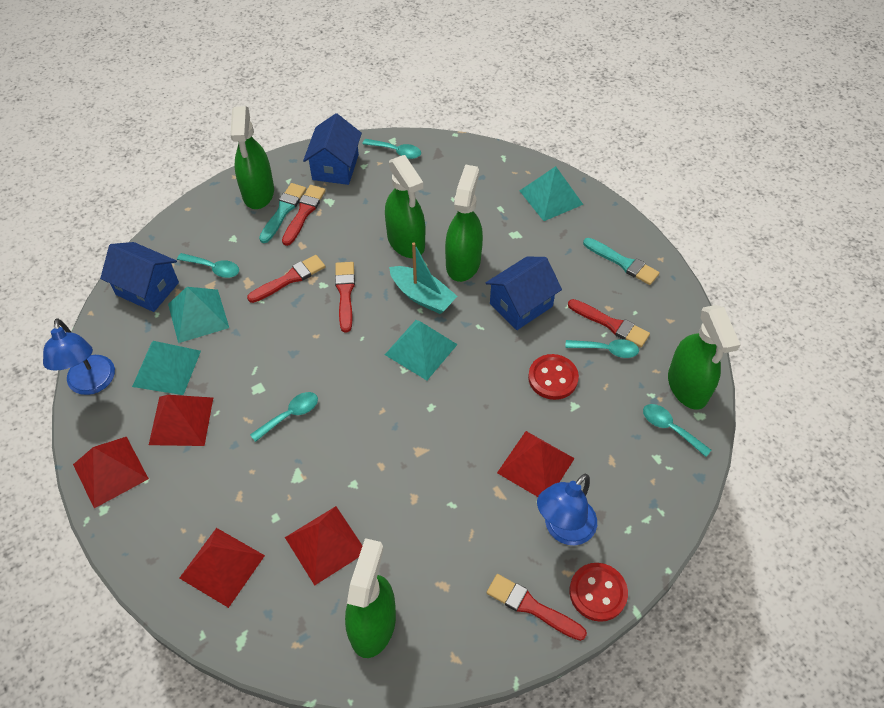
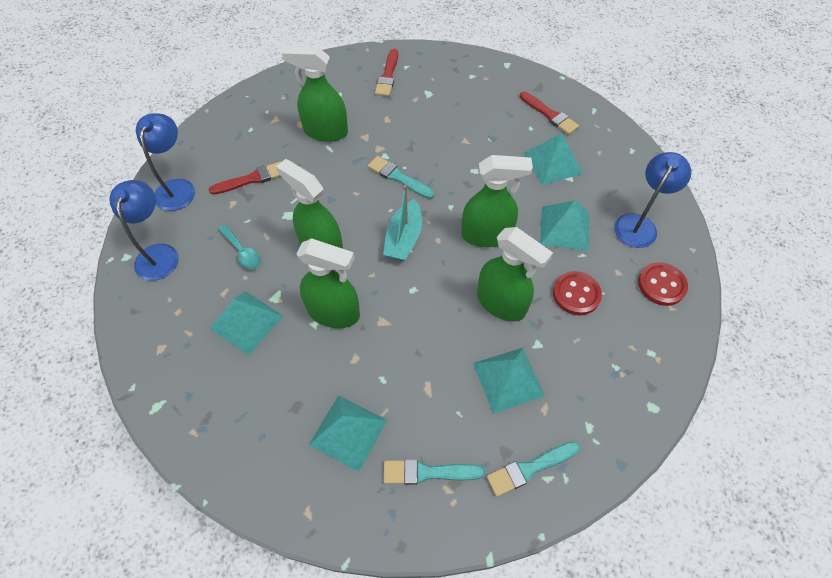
blue house: [100,242,179,312] [303,113,362,185] [486,256,562,330] = 3 -> none = 0
blue lamp: [43,318,115,395] [537,474,597,545] = 2 -> [109,180,179,281] [136,113,195,211] [614,152,691,248] = 3
red brush: [247,255,325,303] [282,185,326,246] [335,262,355,333] [487,574,587,641] [568,299,650,347] = 5 -> [209,162,281,195] [375,49,398,96] [520,91,579,135] = 3
red pyramid: [73,437,149,508] [149,395,213,446] [179,528,265,608] [285,506,363,585] [497,431,575,497] = 5 -> none = 0
turquoise brush: [259,183,306,243] [583,238,660,285] = 2 -> [368,156,434,199] [383,459,485,485] [486,441,580,497] = 3
turquoise pyramid: [132,341,201,395] [168,287,229,343] [385,320,458,380] [520,166,583,221] = 4 -> [209,291,284,356] [309,395,387,472] [473,348,545,413] [523,133,583,185] [540,200,589,251] = 5
turquoise spoon: [177,253,239,278] [250,392,318,442] [363,139,421,159] [565,339,639,358] [643,404,711,457] = 5 -> [218,225,261,269] = 1

